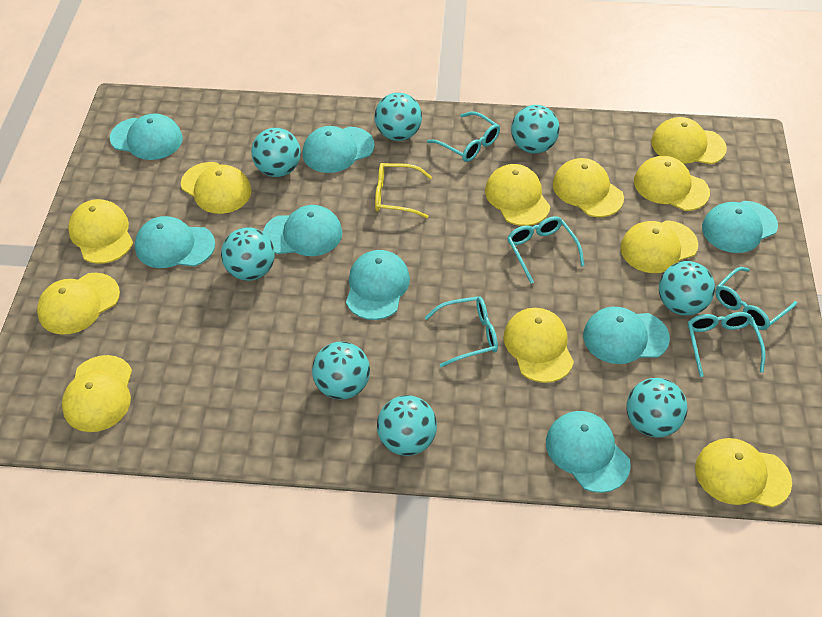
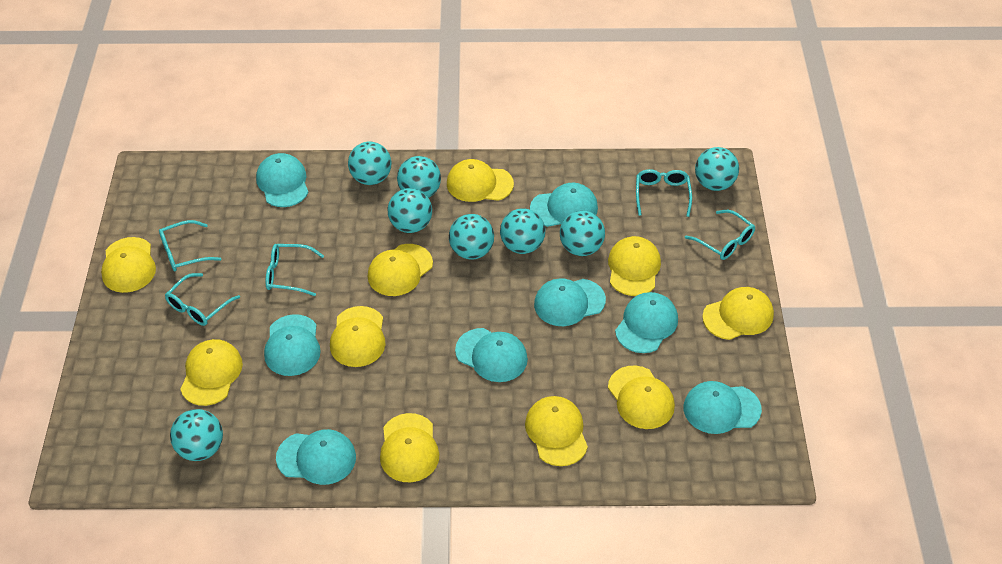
yellow cap: [37,273,120,335] [62,355,132,432] [68,199,133,264] [181,162,252,214] [485,164,550,226] [503,308,574,383] [553,158,624,217] [620,220,698,273] [634,156,710,211] [651,117,727,164] [695,438,792,508] = 11 -> [101,237,156,293] [180,339,243,406] [330,306,386,367] [368,244,433,296] [380,413,440,482] [447,159,514,202] [525,396,588,466] [608,236,661,296] [608,365,675,429] [702,287,774,340] = 10
yellow glasses: [375,163,432,218] = 1 -> none = 0

